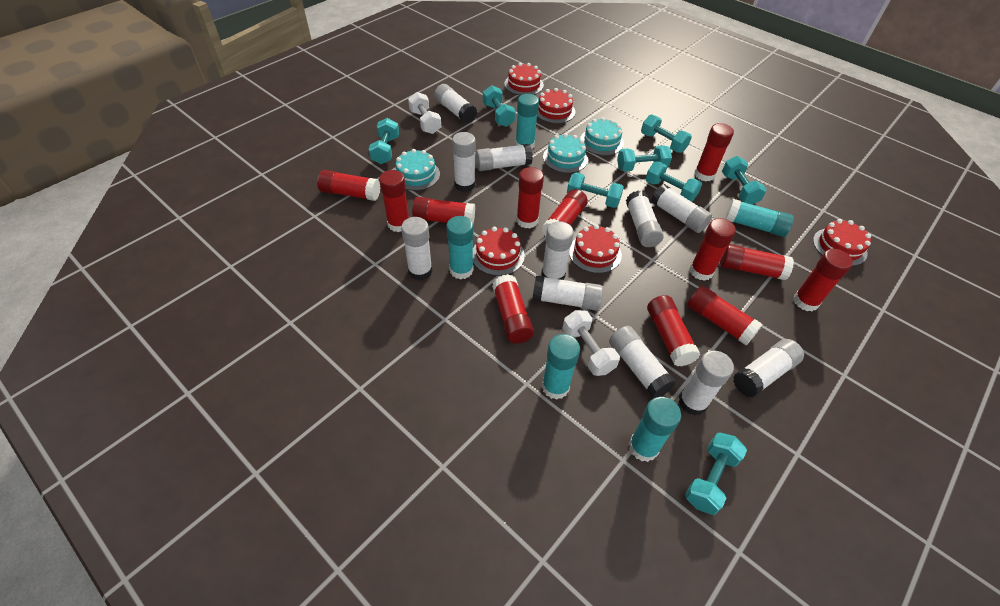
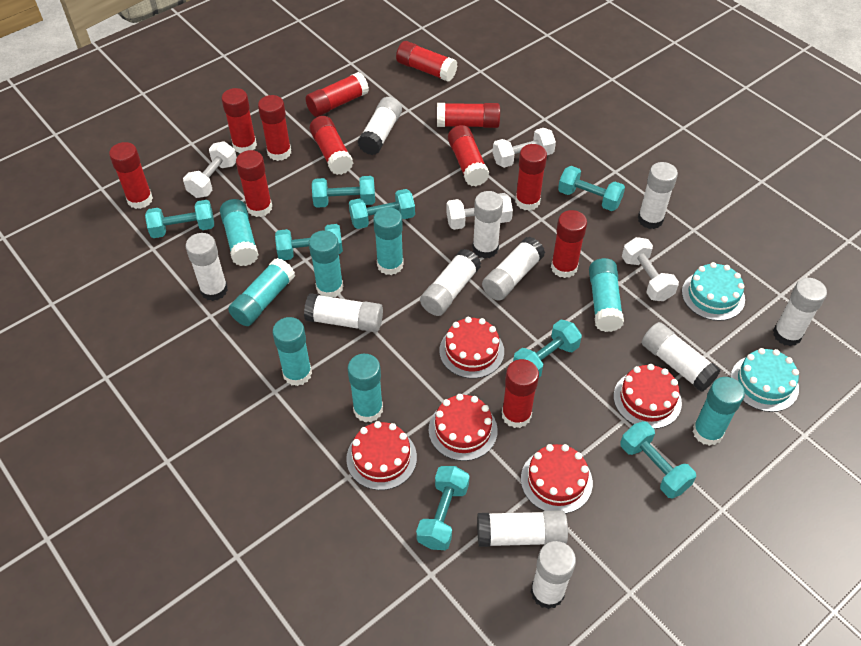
turquoise cake: [394,149,440,191] [543,133,588,173] [580,117,624,156] = 3 -> [682,262,745,321] [731,348,799,412] = 2
turquoise glue stick: [446,216,474,279] [515,94,539,149] [542,334,580,400] [629,397,681,462] [725,199,794,237] = 5 -> [220,199,259,266] [228,258,295,326] [272,317,312,386] [309,230,343,297] [348,354,383,422] [373,207,404,275] [589,258,624,332] [692,377,745,446] = 8
white dumbbell: [408,92,441,134] [563,310,620,376] = 2 -> [183,141,237,198] [446,193,513,230] [493,128,556,168] [622,237,679,301] = 4

